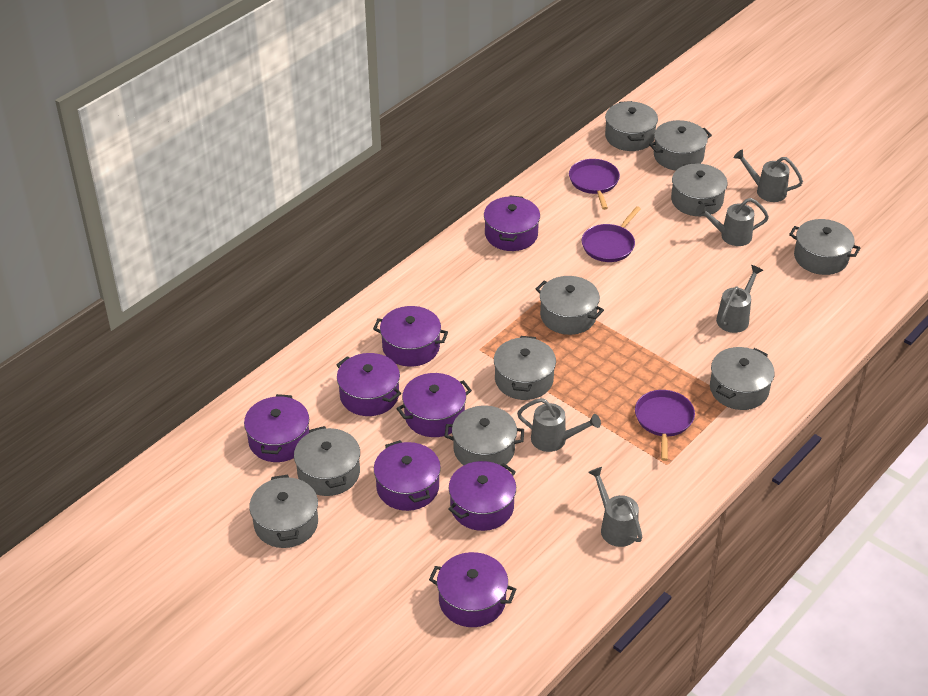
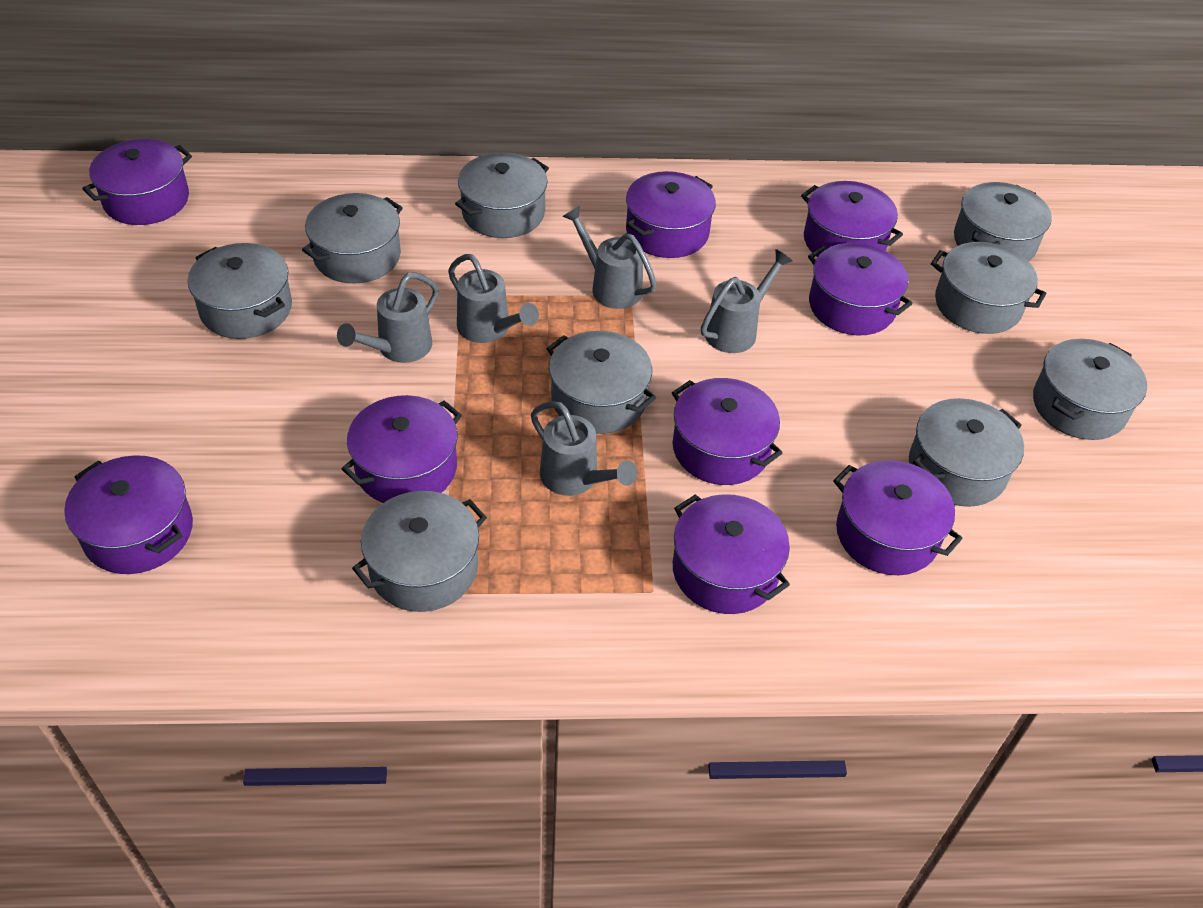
grey pot: [249,475,318,548] [294,426,360,496] [444,406,524,465] [494,336,556,400] [536,276,604,335] [605,101,658,151] [649,120,712,171] [671,163,727,216] [710,347,775,410] [789,219,860,275] = 10 -> [188,243,292,339] [302,193,403,283] [352,491,487,612] [455,153,549,238] [546,331,656,434] [909,398,1024,507] [931,242,1046,334] [954,182,1052,261] [1033,339,1147,440] = 9
purple pan: [569,159,620,210] [582,206,641,262] [635,390,695,461] = 3 -> none = 0
purple pot: [244,394,309,462] [336,353,401,416] [373,306,448,367] [374,440,441,511] [396,373,472,437] [429,552,516,627] [448,461,516,531] [484,196,540,251] = 8 -> [64,455,193,574] [82,139,192,225] [342,395,462,503] [626,171,716,258] [672,378,782,485] [673,494,790,614] [801,181,903,257] [808,243,913,335] [833,460,963,575] = 9

